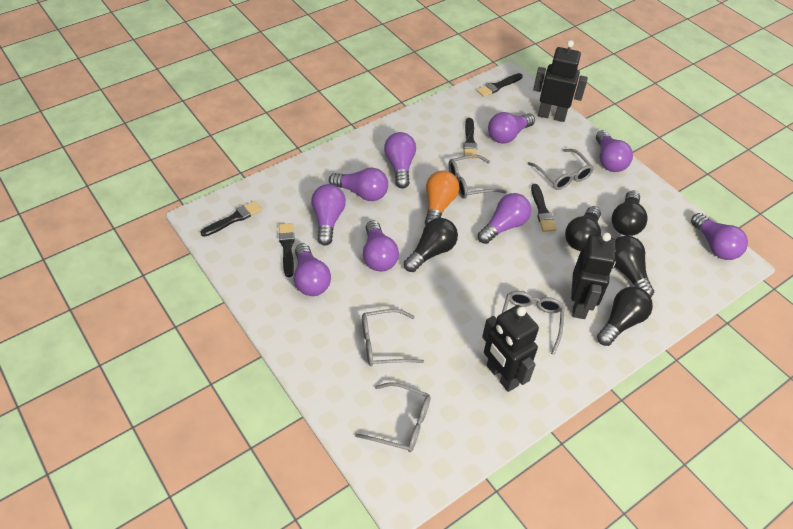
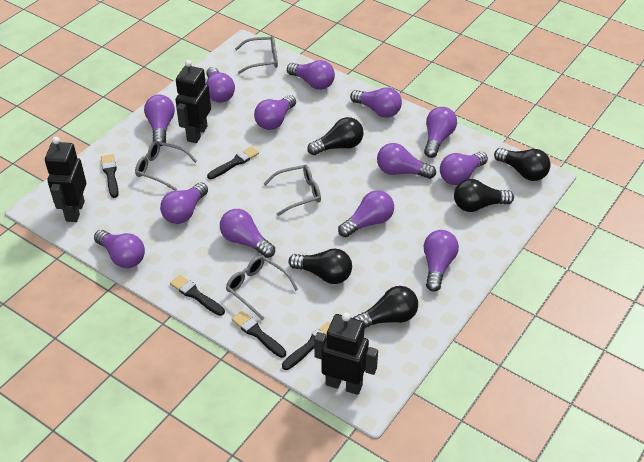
grey glasses: [355,382,431,452] [362,309,424,366] [449,154,507,199] [502,291,564,355] [528,149,594,190] = 5 -> [135,141,197,190] [226,256,298,320] [235,36,278,74] [264,165,321,216] = 4
orange light bulb: [425,171,459,225] = 1 -> none = 0
purple light bulb: [294,243,331,296] [311,184,346,246] [329,168,388,201] [363,220,399,272] [384,132,416,189] [478,193,531,244] [488,112,535,144] [596,130,633,172] [691,213,748,260] = 9 -> [94,230,145,268] [144,95,175,146] [160,182,208,224] [206,67,235,103] [220,209,275,258] [254,95,296,130] [287,60,335,90] [338,190,394,237] [350,87,402,118] [377,143,436,179] [424,107,457,158] [424,230,459,292] [440,152,488,185] = 13

